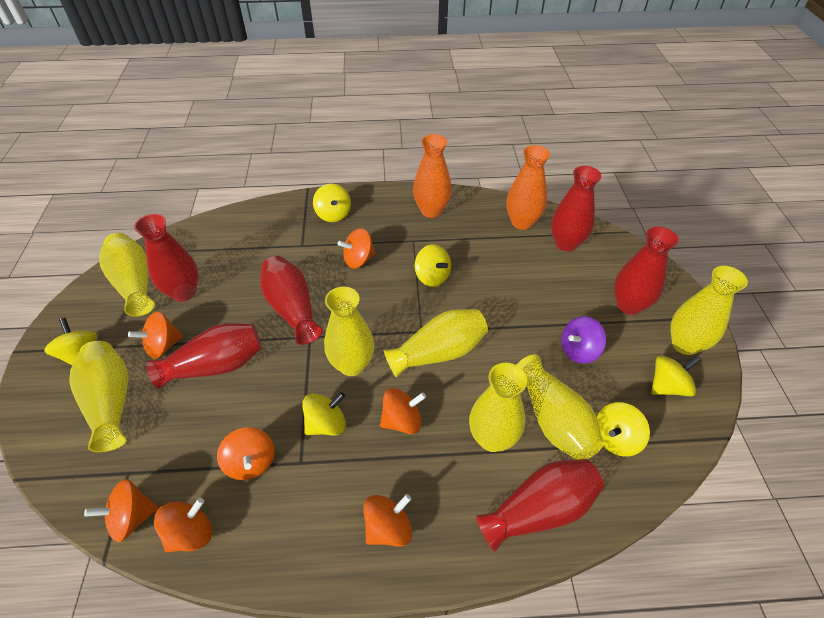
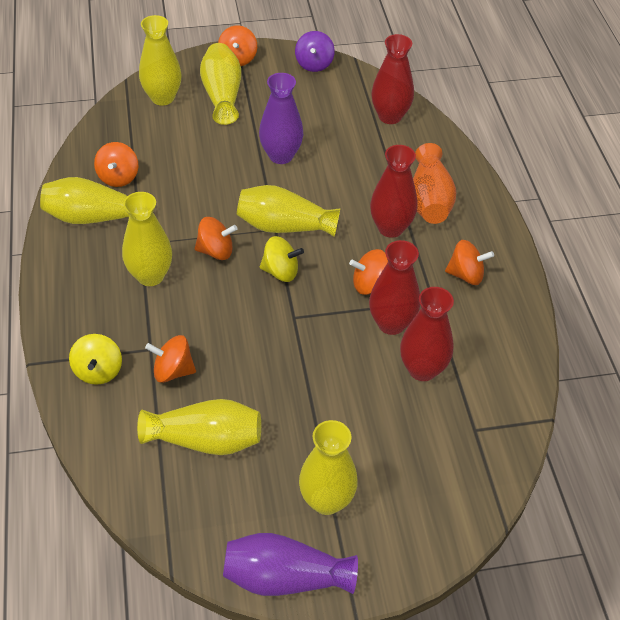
orange spinning top: [84,479,158,542] [128,312,183,359] [154,498,212,552] [217,427,275,480] [338,228,376,269] [363,494,413,547] [380,388,426,434] = 7 -> [94,142,138,187] [145,335,196,383] [195,217,237,260] [218,25,257,66] [349,249,388,295] [445,240,494,285] = 6
orange vase: [413,134,452,218] [506,145,550,230] = 2 -> [413,143,456,224] = 1
purple vase: none = 0 -> [223,533,358,596] [259,73,303,164] = 2
red vase: [134,214,199,302] [146,323,262,389] [260,256,323,345] [476,459,604,552] [551,166,602,251] [614,226,679,315] = 6 -> [369,240,420,335] [370,145,417,238] [371,34,414,124] [400,287,454,381] = 4
yellow spinning top: [44,318,98,365] [302,392,346,435] [313,184,351,222] [415,244,451,287] [597,402,650,457] [651,356,701,396] = 6 -> [69,334,122,385] [260,236,304,282] = 2

